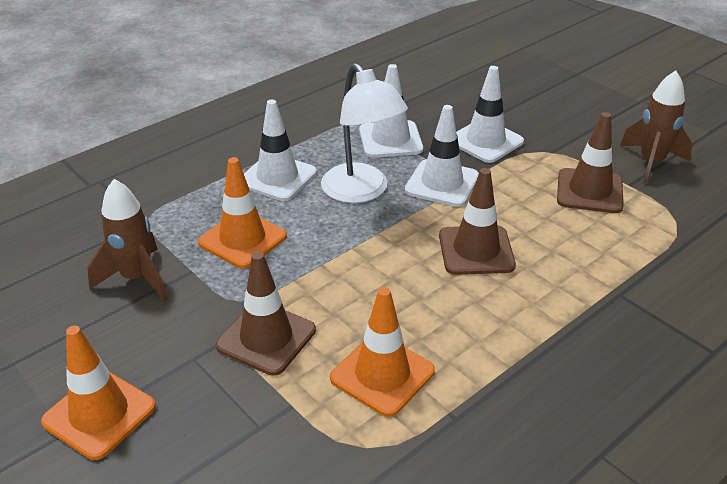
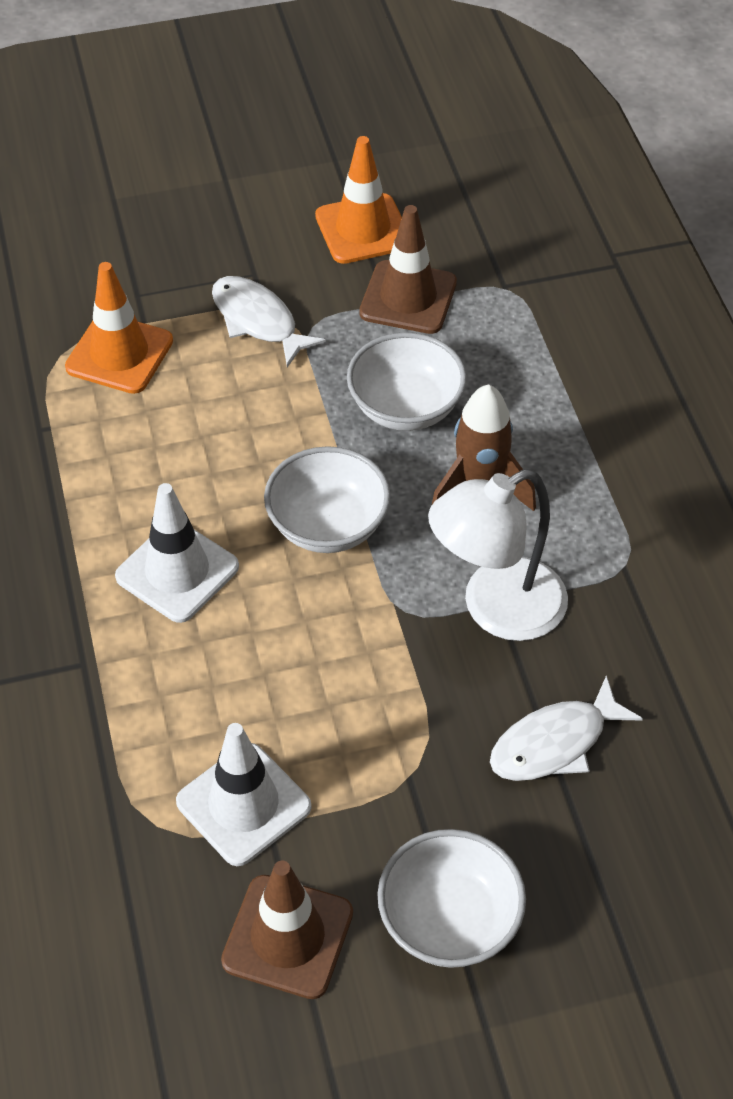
brown rocket: [87,179,168,301] [620,71,692,184] = 2 -> [431,384,536,511] = 1
brown traffic cone: [216,252,316,376] [439,168,516,275] [557,112,624,213] = 3 -> [221,860,353,999] [359,205,457,334] = 2
orange traffic cone: [41,326,156,460] [198,157,287,268] [330,287,435,417] = 3 -> [65,262,173,394] [315,136,402,264] = 2
white bowl: none = 0 -> [264,446,391,553] [347,332,467,431] [377,829,526,968] = 3
white fish: none = 0 -> [212,276,326,367] [490,676,643,781] = 2
white traffic cone: [244,99,317,201] [359,64,423,158] [405,105,479,207] [456,66,524,163] = 4 -> [115,483,239,623] [176,723,311,866] = 2

